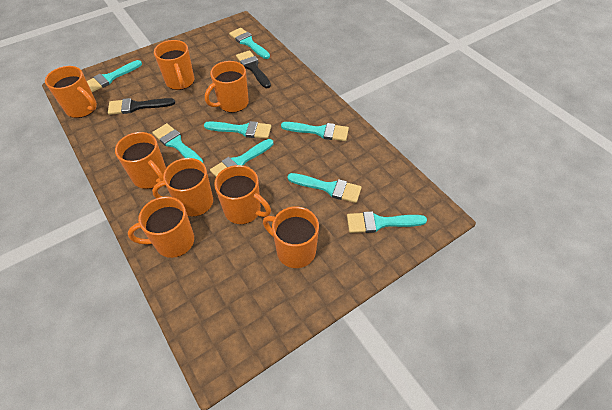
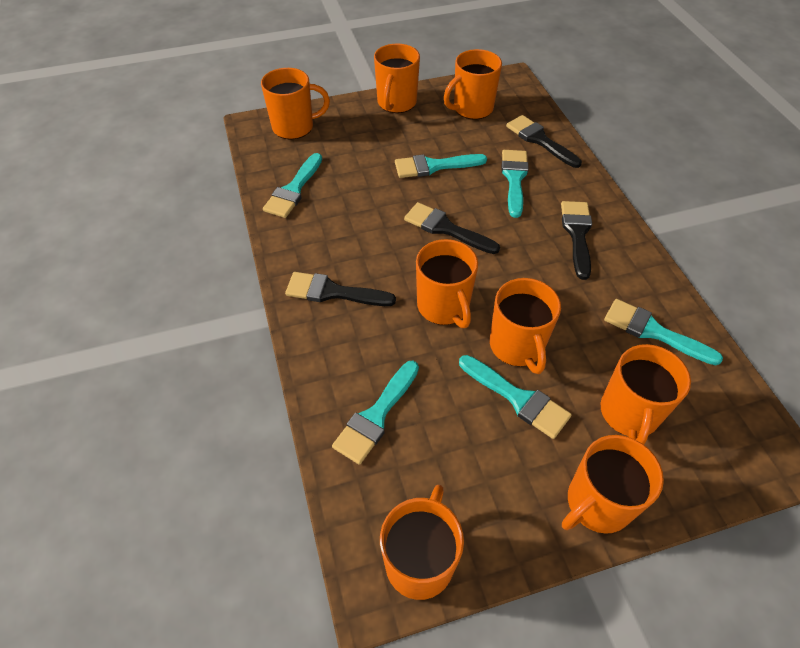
black brush: [108,98,175,115] [236,50,271,88] = 2 -> [285,272,396,306] [404,202,500,254] [506,115,582,168] [561,201,592,280] = 4
turquoise brush: [87,60,142,92] [152,123,203,163] [204,121,271,139] [210,139,273,177] [229,28,270,59] [281,122,349,141] [287,173,362,203] [347,211,427,233] = 8 -> [263,153,322,218] [332,361,419,465] [395,154,487,178] [459,355,572,439] [502,150,529,218] [604,299,723,365] = 6

